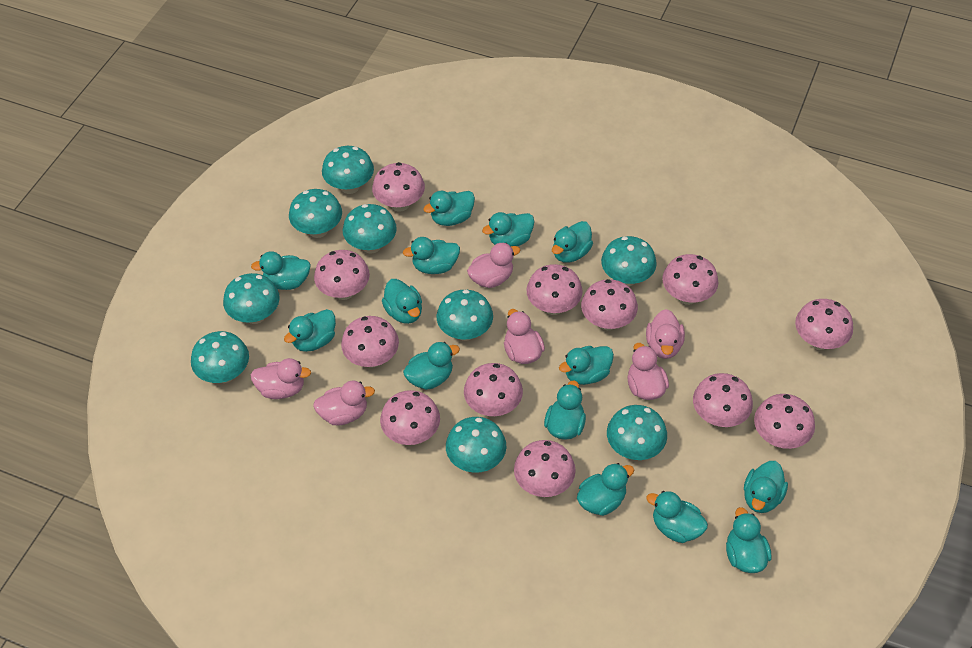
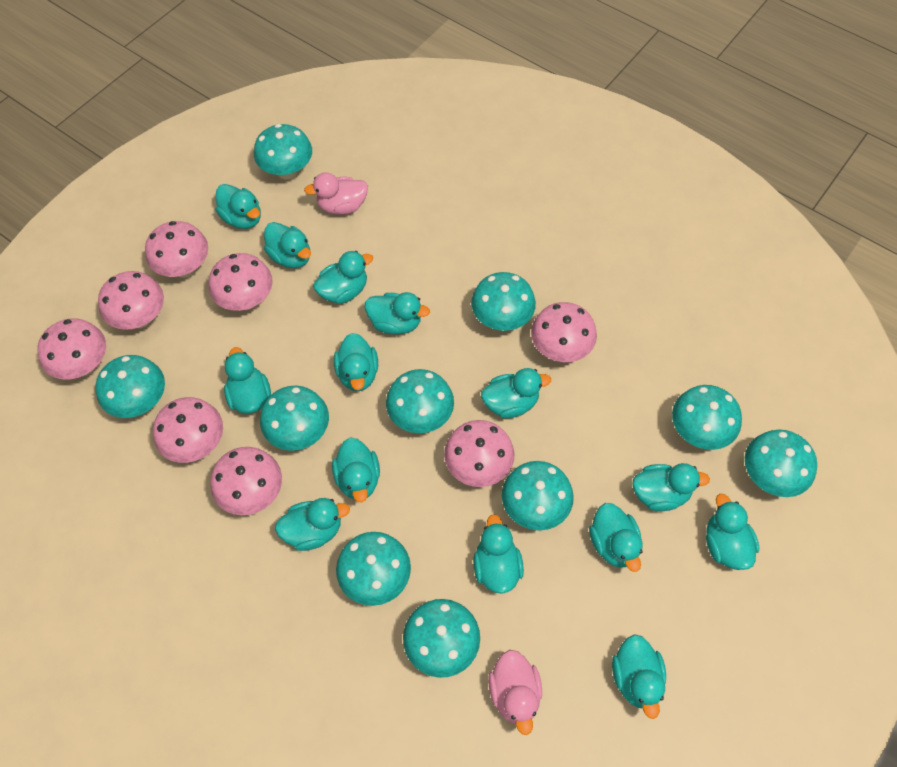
pink duck: [250,358,311,399] [313,381,375,425] [467,243,520,288] [504,309,545,364] [627,343,669,400] [646,309,685,359] = 6 -> [304,172,368,215] [488,650,542,735] = 2
pink mushroom: [314,250,370,300] [341,316,399,368] [372,162,425,212] [380,390,440,445] [464,363,523,416] [514,440,576,497] [526,264,583,315] [581,279,638,330] [662,254,718,305] [693,373,753,427] [754,394,815,449] [795,299,853,350] = 12 -> [37,318,106,379] [98,271,164,330] [145,221,208,278] [153,397,223,463] [209,253,273,311] [210,447,282,515] [444,420,514,487] [531,302,597,362] = 8
turquoise mushroom: [191,331,249,383] [223,273,280,324] [289,189,342,238] [322,146,374,194] [343,204,397,253] [437,290,493,341] [446,417,506,473] [601,236,657,286] [607,405,667,460] = 9 -> [96,355,165,418] [254,124,312,179] [260,386,329,451] [336,532,411,606] [386,369,454,433] [403,599,480,678] [471,272,536,331] [502,461,574,531] [672,385,742,450] [745,430,817,497] = 10

